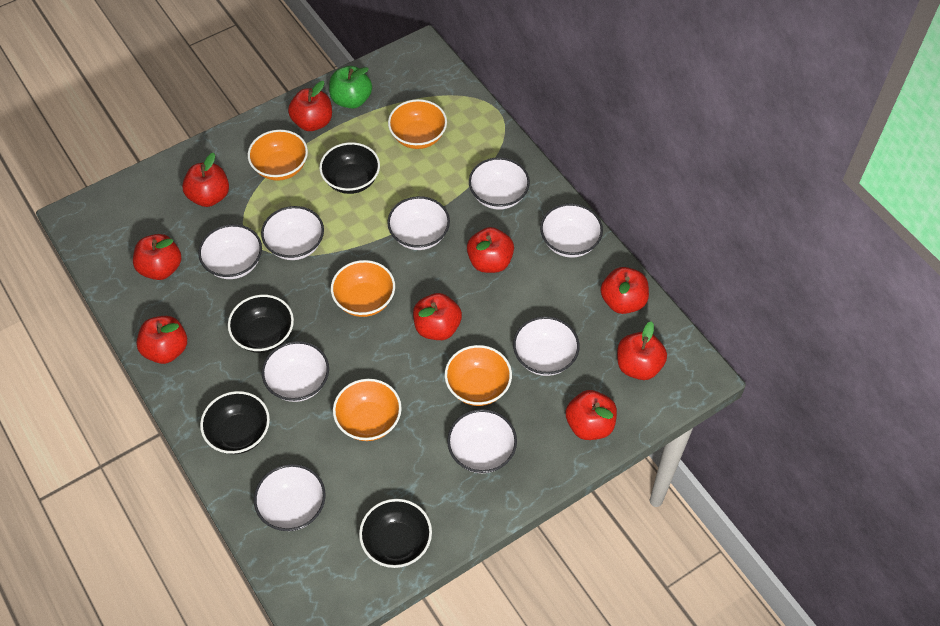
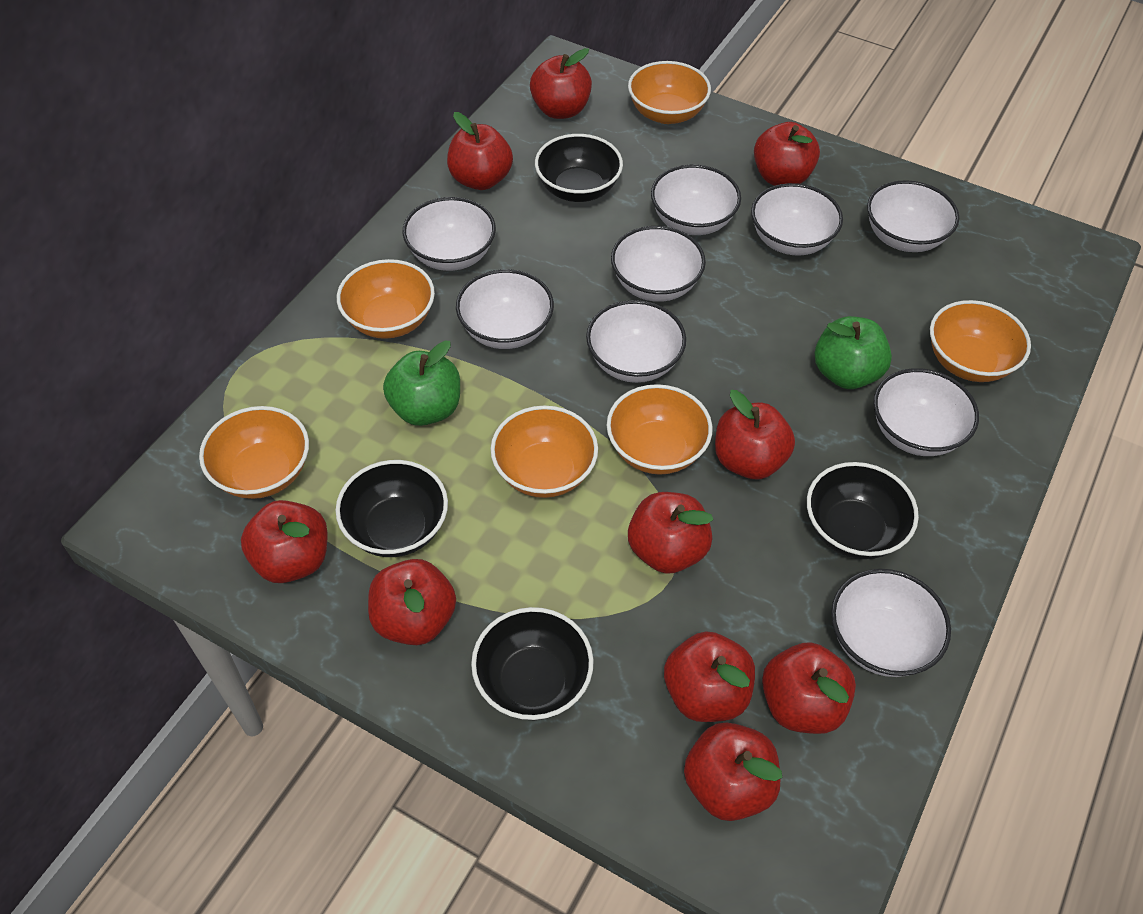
green apple: [329,66,372,109] = 1 -> [383,340,460,426] [815,316,892,389] = 2
orange bowl: [248,130,308,181] [331,260,395,317] [333,379,402,441] [388,99,447,149] [445,345,512,406] = 5 -> [199,406,309,499] [337,259,435,339] [490,406,598,498] [607,384,713,475] [628,61,711,124] [930,300,1031,382] = 6
red apple: [133,234,181,280] [136,316,187,364] [182,153,229,207] [288,81,332,131] [413,293,462,340] [467,227,514,273] [566,390,617,440] [601,267,649,314] [617,321,667,380] = 9 -> [241,500,328,583] [368,559,456,645] [447,112,513,190] [530,48,592,119] [628,492,713,574] [664,631,755,722] [684,723,782,821] [715,390,795,479] [754,122,820,186] [762,642,856,734] = 10

